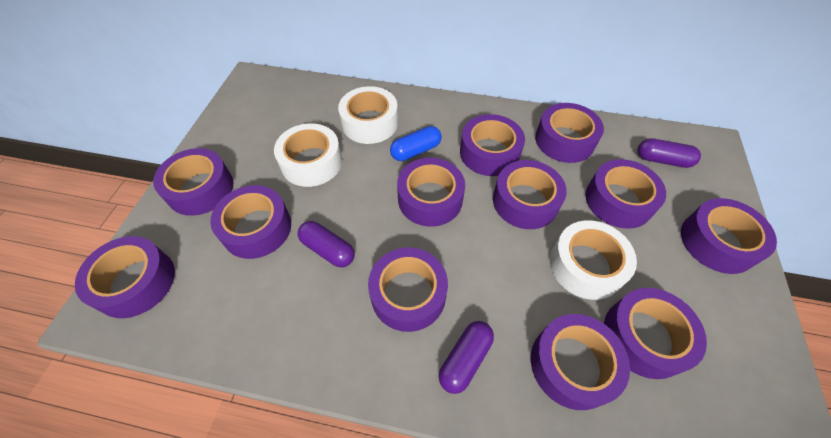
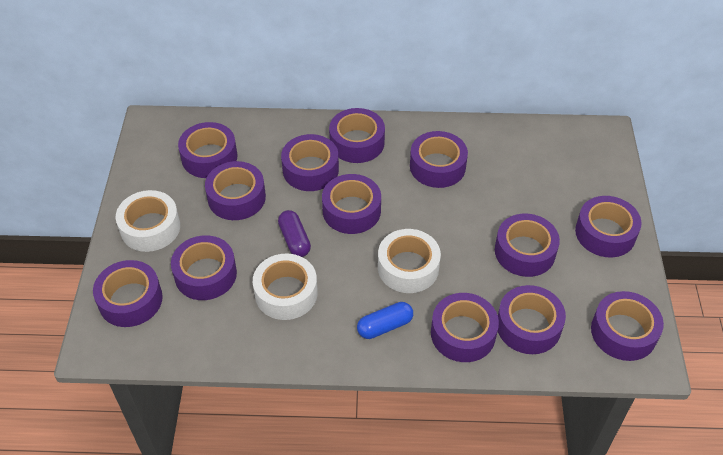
purple capsule: [298,221,355,268] [439,321,494,394] [637,138,701,168] = 3 -> [278,210,311,257] = 1
purple tape: [75,236,175,318] [153,148,233,216] [210,185,291,259] [368,248,448,332] [397,158,465,227] [460,114,525,176] [493,160,567,229] [531,314,630,410] [535,103,604,163] [585,159,666,229] [604,288,707,379] [681,198,777,274] = 12 -> [93,260,163,327] [171,235,237,300] [178,122,237,178] [205,161,266,220] [281,134,339,191] [322,174,381,234] [329,108,385,163] [410,131,468,188] [431,293,499,362] [495,214,560,277] [498,285,566,354] [575,196,642,257] [591,291,664,361] = 13

